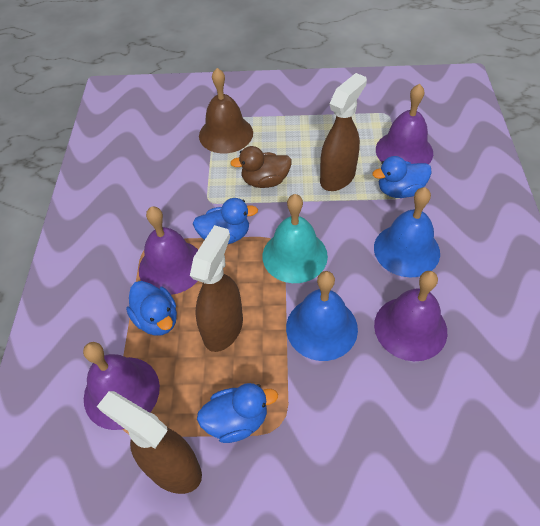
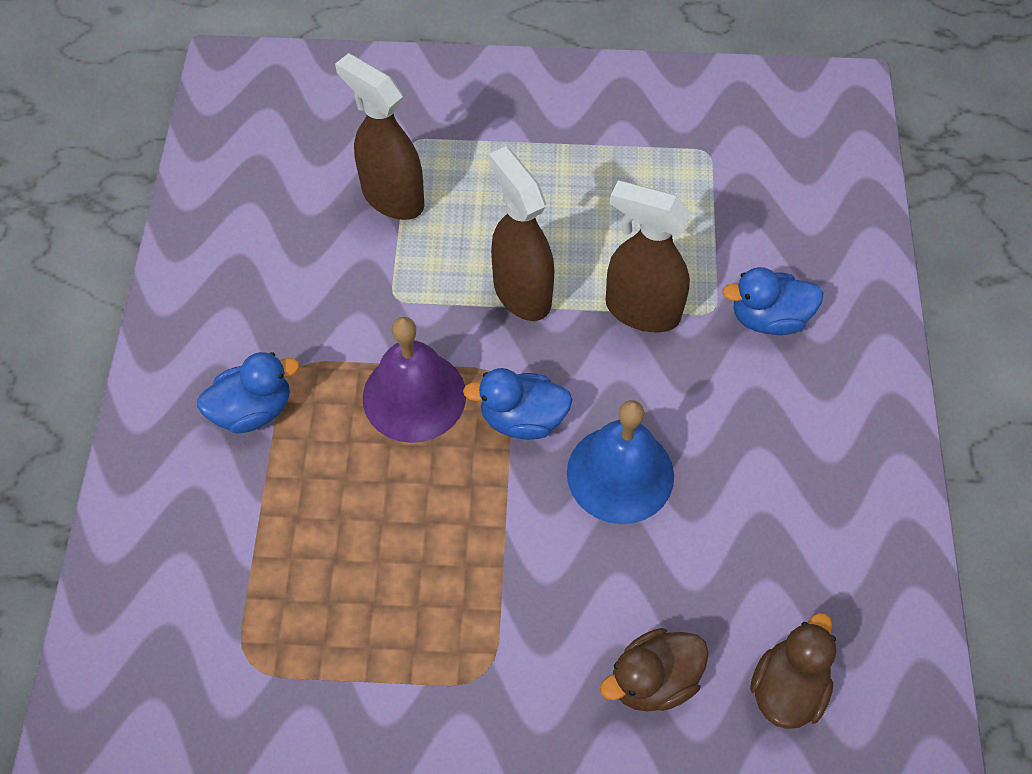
blue bell: [286,271,358,361] [374,187,440,278] = 2 -> [567,400,674,524] = 1
blue duck: [126,281,177,336] [193,198,258,244] [197,383,278,443] [372,156,432,198] = 4 -> [197,352,300,434] [463,368,573,440] [722,267,823,335] = 3
brown bell: [199,68,253,153] = 1 -> none = 0
brown duck: [230,146,292,188] = 1 -> [600,628,709,712] [750,613,836,729] = 2
purple bell: [83,342,160,430] [139,206,198,295] [374,271,447,361] [376,84,433,164] = 4 -> [363,317,466,443] = 1
turquoise bell: [262,194,328,283] = 1 -> none = 0

